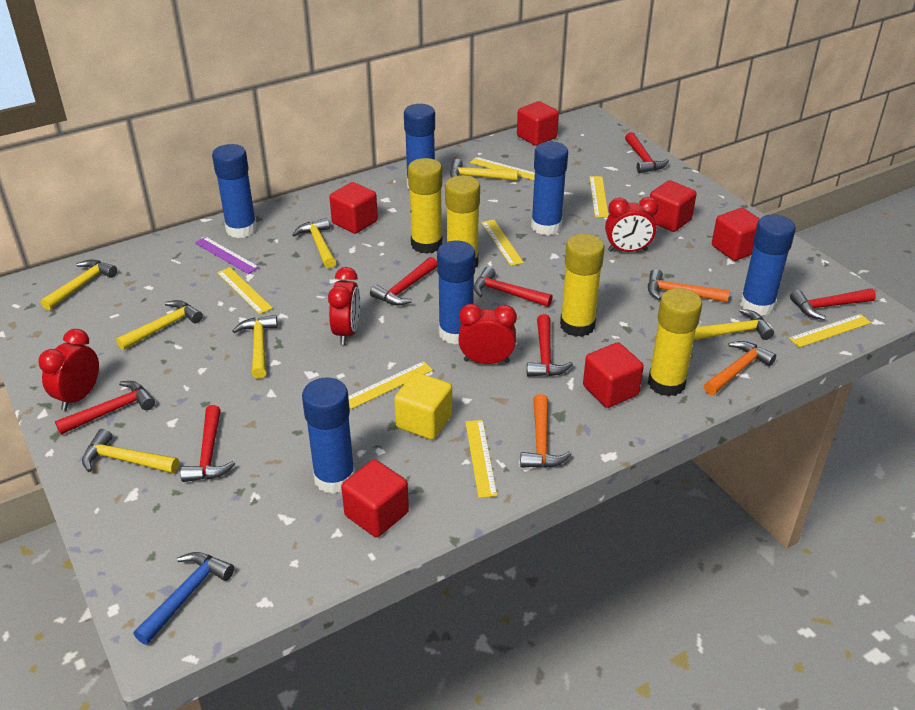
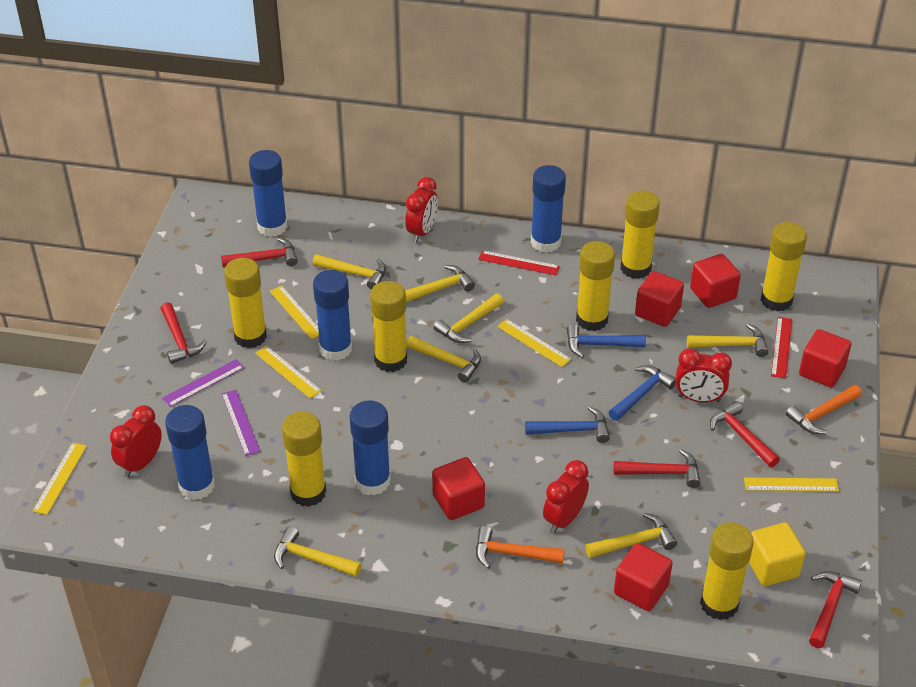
blue glue stick: [212,144,257,238] [302,378,355,494] [404,104,435,189] [437,241,476,344] [531,142,568,235] [740,214,796,316] = 6 -> [165,405,215,500] [249,150,288,237] [313,270,352,361] [350,400,391,495] [531,165,566,253] = 5
blue hammer: [134,552,234,644] = 1 -> [525,406,610,443] [567,324,646,358] [608,365,676,421] = 3
orange hammer: [520,394,572,468] [648,269,730,302] [704,341,776,395] = 3 -> [476,526,565,569] [786,385,862,434] = 2
purple ruler: [195,237,260,274] = 1 -> [162,359,244,407] [222,390,260,456] = 2
red cube: [329,182,378,234] [341,459,409,537] [517,101,559,146] [583,342,644,408] [650,180,697,232] [712,208,760,261] = 6 -> [432,457,485,520] [614,543,673,611] [635,271,684,327] [690,254,741,308] [799,329,851,388] = 5
red hammer: [55,381,155,435] [180,405,235,482] [370,257,437,305] [474,267,553,307] [527,314,573,377] [625,132,669,173] [790,288,876,320] = 7 -> [160,302,207,364] [221,237,298,267] [613,449,700,488] [710,401,780,467] [809,571,862,648] = 5
red ruler: none = 0 -> [478,250,560,275] [771,317,792,378] = 2
yellow glue stick: [408,158,443,254] [445,175,480,267] [560,234,605,337] [648,288,702,397] = 4 -> [224,258,267,348] [282,411,326,507] [370,281,407,372] [576,241,615,331] [620,190,660,279] [700,522,754,620] [761,222,807,311] = 7
yellow ruler: [217,267,273,314] [348,361,433,409] [465,420,497,498] [470,157,535,180] [481,220,524,266] [590,176,608,217] [789,314,871,347] = 7 -> [32,443,87,515] [255,346,322,398] [270,286,319,339] [497,319,571,367] [744,477,839,491] = 5

